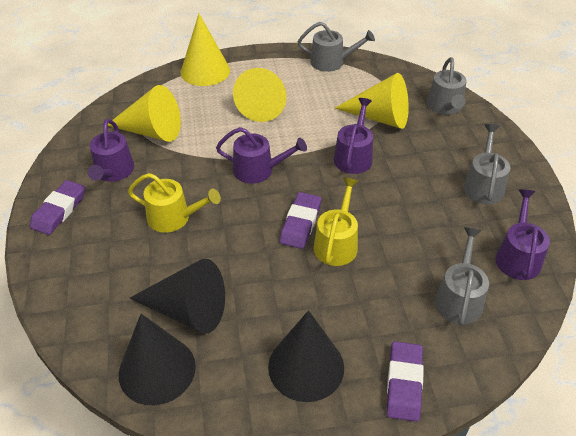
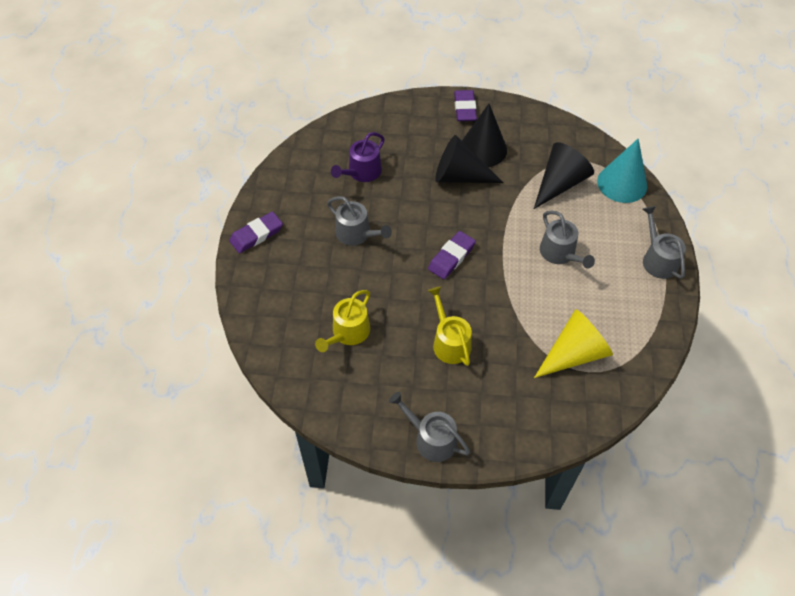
purple watering can: [88,119,134,182] [216,127,307,184] [334,98,373,174] [495,189,550,280] = 4 -> [331,132,385,182] = 1
turquoise cone: none = 0 -> [597,138,647,203] = 1
yellow cone: [108,85,181,142] [180,14,230,86] [233,68,287,122] [335,73,409,129] = 4 -> [534,309,613,378] = 1

